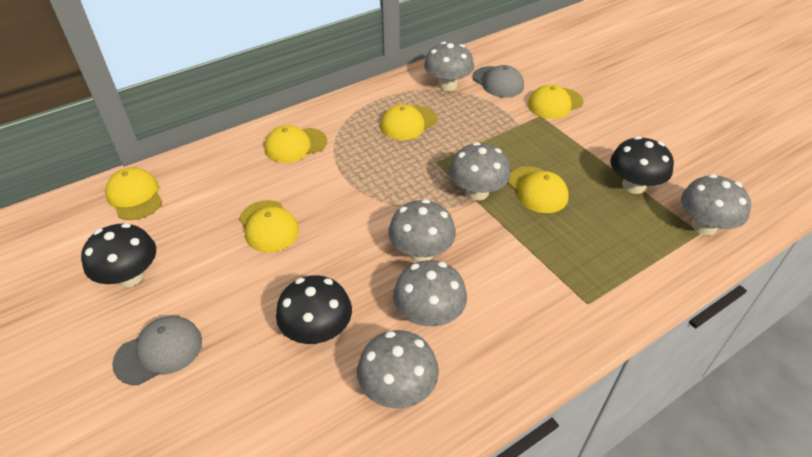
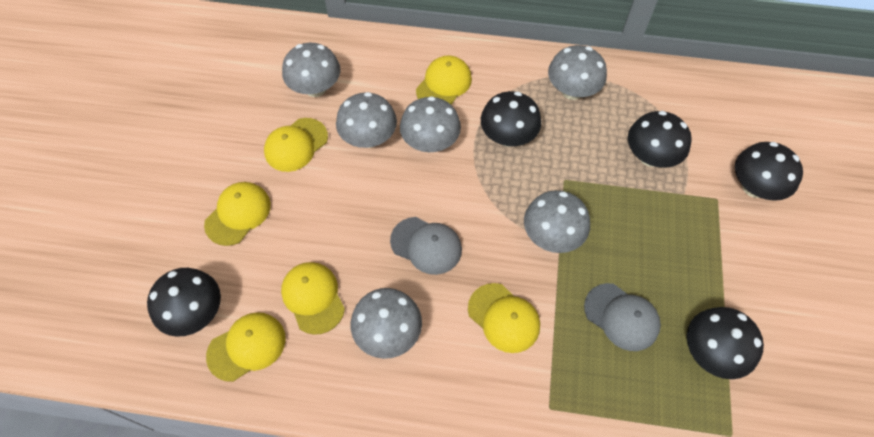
black mushroom: [81,223,156,287] [276,275,352,344] [610,136,674,194] = 3 -> [147,268,221,337] [481,91,541,147] [628,111,692,168] [687,307,764,379] [735,142,803,201] = 5

